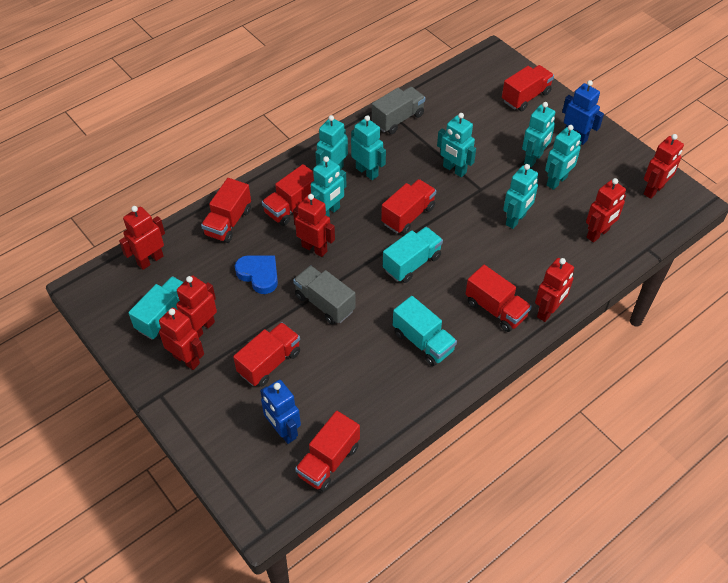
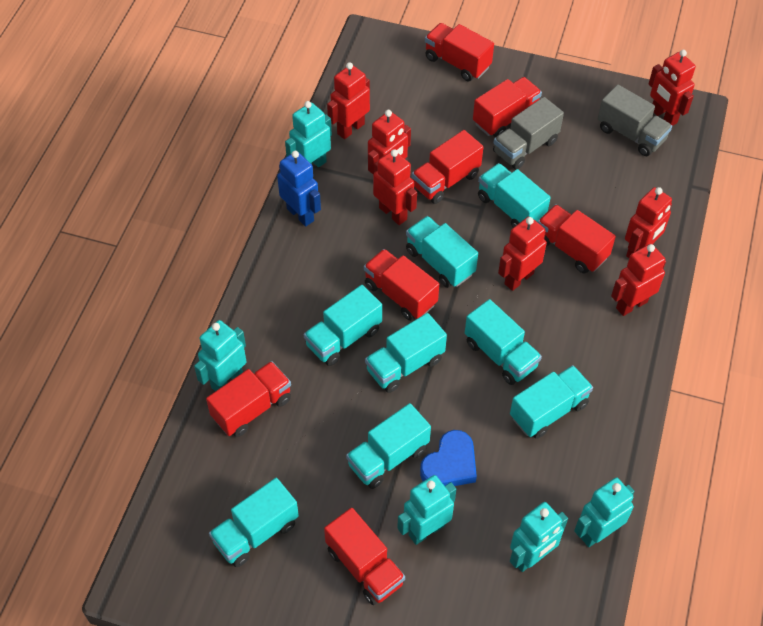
blue robot: [260,380,301,444] [562,80,604,145] = 2 -> [277,151,321,227] = 1
turquoise robot: [311,156,346,217] [315,115,348,170] [351,115,386,180] [437,113,476,177] [503,164,538,229] [522,102,555,167] [545,125,581,190] = 7 -> [194,320,246,391] [285,101,332,167] [397,475,456,545] [510,502,568,572] [574,477,634,547] = 5
turquoise truck: [128,276,184,340] [383,227,443,283] [393,296,457,366] = 3 -> [209,478,299,567] [304,285,382,366] [346,403,431,489] [365,313,447,393] [406,216,478,288] [465,299,542,385] [478,163,551,228] [510,365,593,439] = 8

